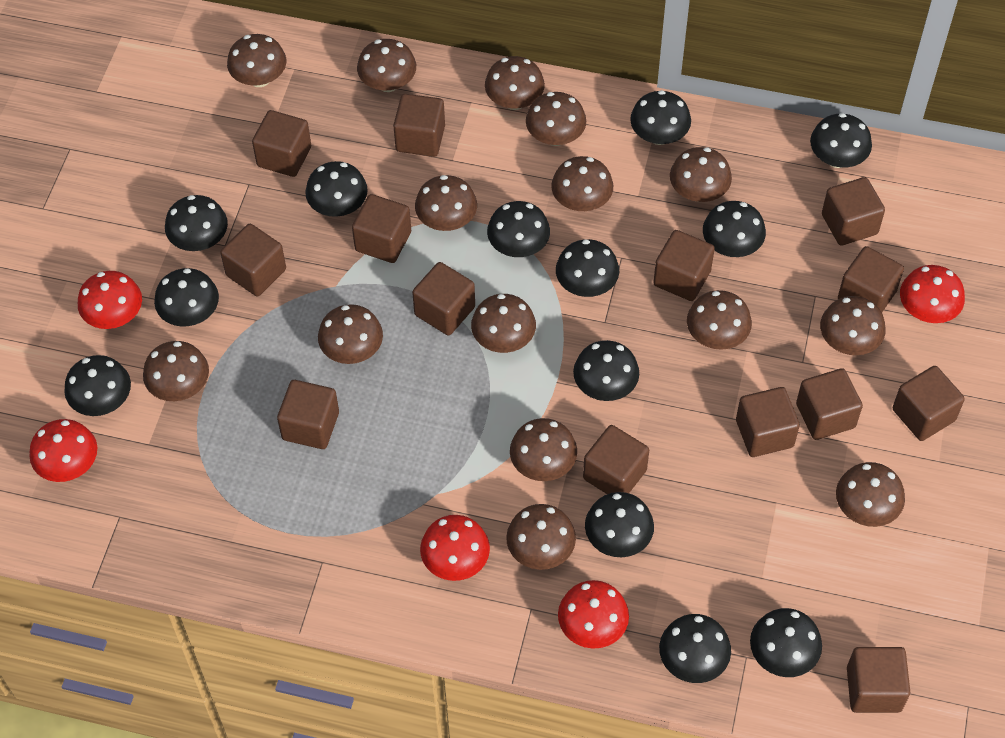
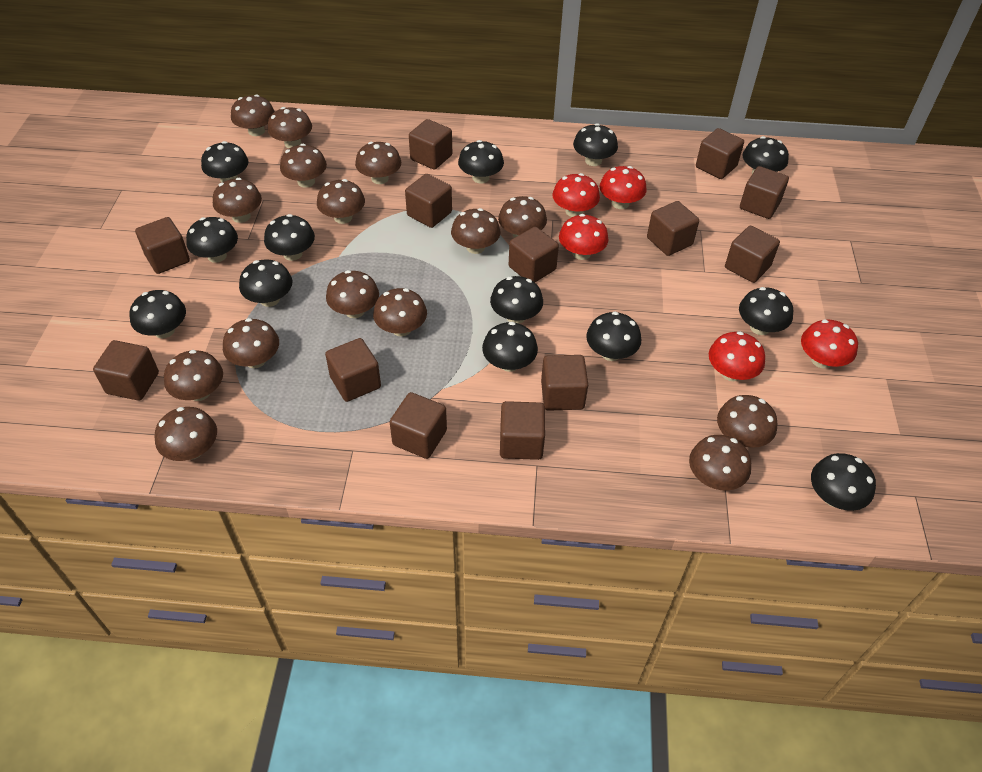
brown cube: [220,224,286,296] [252,110,311,177] [277,380,339,449] [352,194,411,263] [393,94,445,157] [412,262,475,336] [583,425,649,494] [653,230,715,301] [736,387,800,457] [796,368,863,440] [822,177,885,246] [838,246,904,312] [847,647,910,713] [893,366,965,441] = 14 -> [93,340,159,401] [135,217,190,274] [325,338,381,402] [390,392,447,459] [405,174,452,228] [409,119,452,170] [500,401,545,460] [509,227,559,282] [541,355,588,411] [647,201,699,256] [696,128,744,179] [725,226,780,283] [740,166,789,219] = 13

